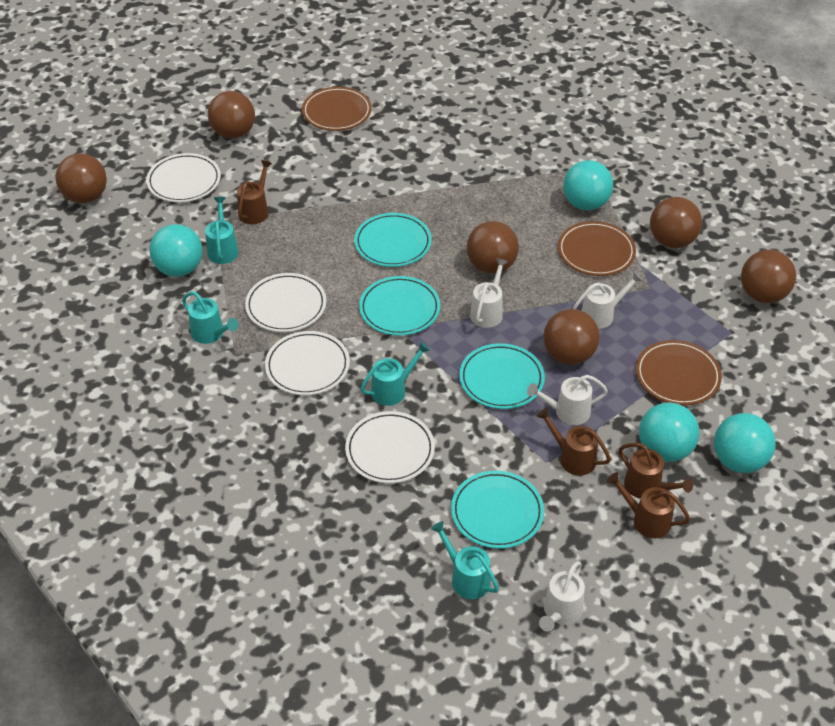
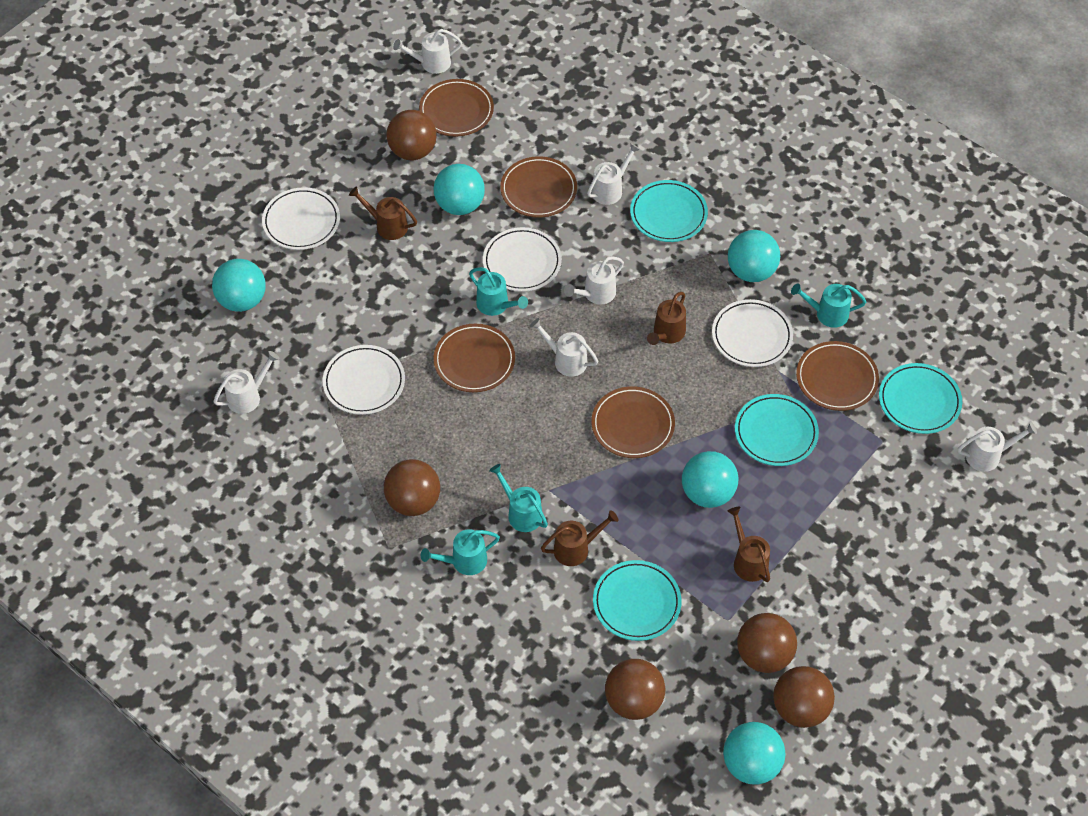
brown ball: [55,153,107,203] [208,91,255,139] [467,221,519,273] [544,309,599,365] [650,197,702,248] [741,250,796,303] = 6 -> [384,459,440,516] [386,110,437,160] [605,659,665,720] [737,613,797,673] [773,666,835,728] = 5
brown plate: [302,87,372,131] [558,221,636,276] [636,340,722,405] = 3 -> [419,79,494,136] [433,324,515,392] [500,156,577,217] [591,386,675,458] [796,341,879,411] = 5
turquoise ball: [149,224,203,277] [563,160,613,210] [639,403,700,462] [714,413,775,473] = 4 -> [212,259,266,312] [434,164,485,215] [682,451,738,508] [723,722,785,784] [728,230,780,282] = 5
white watering can: [470,258,508,328] [527,375,608,425] [539,561,585,631] [573,272,643,329] = 4 -> [214,351,280,414] [393,29,462,74] [530,318,598,377] [564,256,624,305] [587,143,640,205] [958,422,1037,472] = 6

